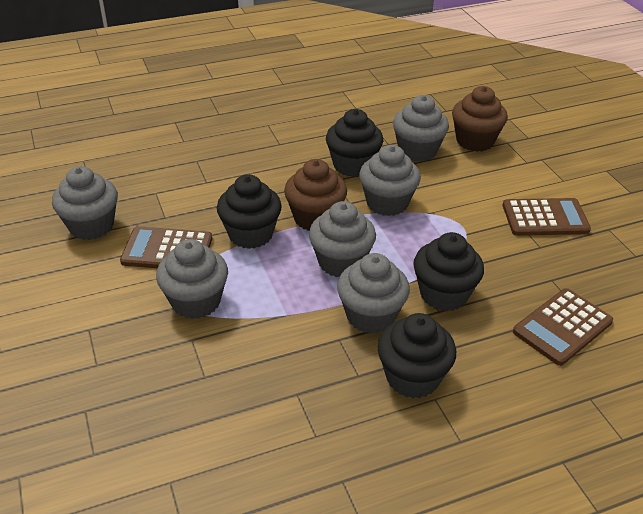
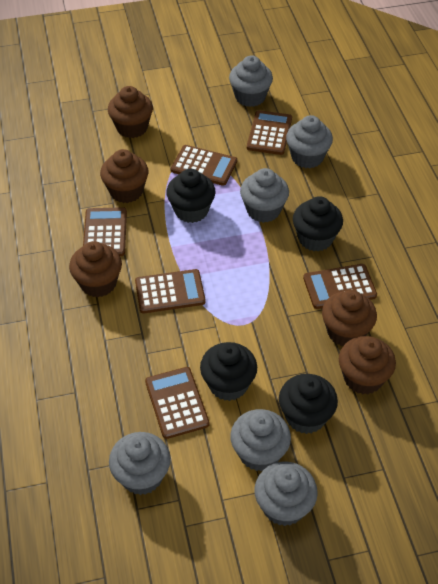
brown calculator: [120,226,212,268] [503,198,591,236] [513,288,613,366] = 3 -> [83,207,127,256] [135,269,206,314] [145,367,210,439] [171,145,237,186] [247,110,292,155] [303,264,377,309] = 6
brown cupcake: [284,159,347,231] [452,86,508,152] = 2 -> [69,241,122,298] [100,149,149,203] [108,86,153,138] [322,290,377,346] [339,336,396,394] = 5

